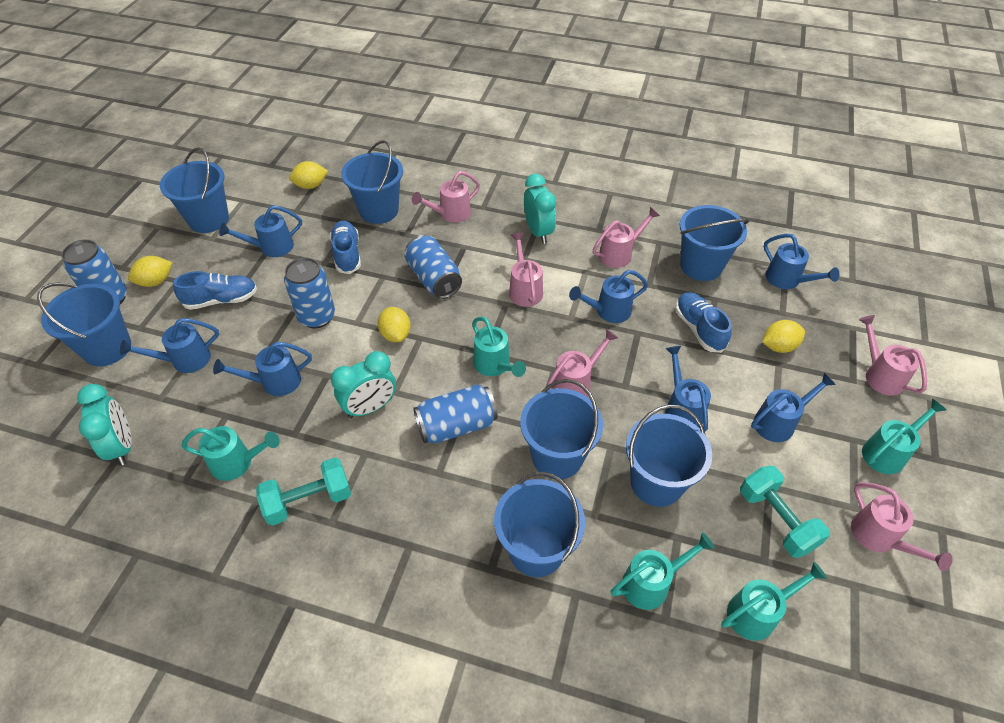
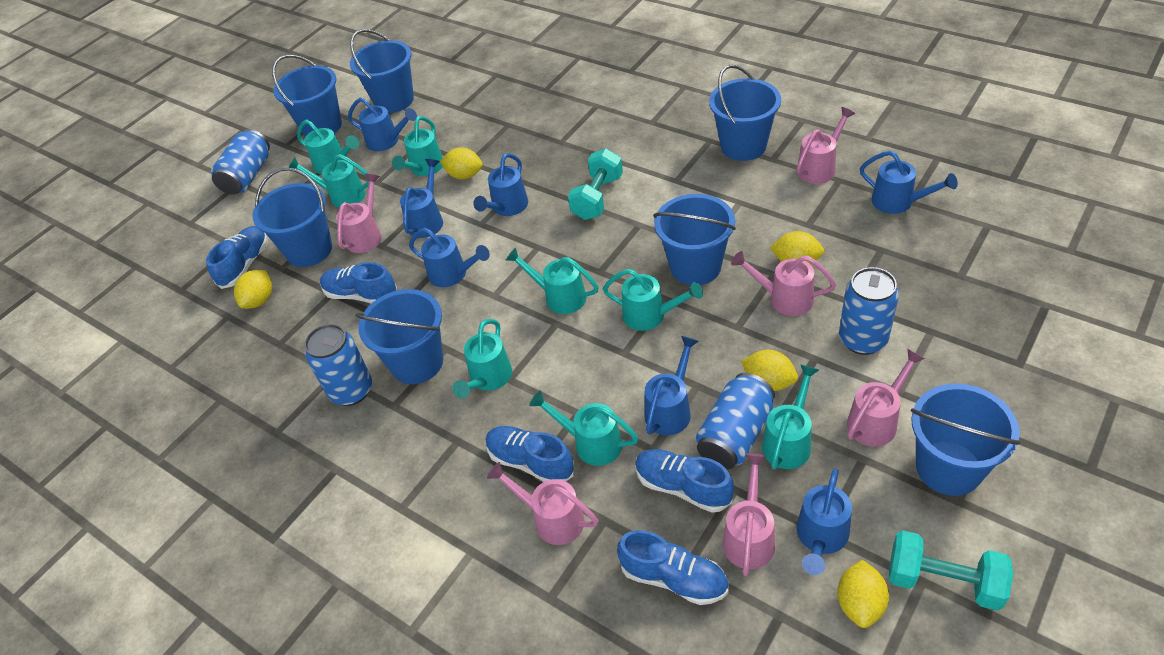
blue shoe: [173,271,257,310] [330,220,361,274] [675,292,732,353] = 3 -> [206,226,268,289] [320,262,397,304] [486,426,574,482] [617,530,729,605] [635,449,734,513] = 5
turquoise clock: [77,384,132,466] [331,351,396,418] [524,174,556,244] = 3 -> none = 0
turquoise watering can: [182,426,280,481] [472,317,526,377] [611,533,715,610] [721,562,827,641] [862,399,946,474] = 5 -> [288,154,369,208] [297,120,359,174] [392,116,443,176] [452,319,512,398] [506,247,599,314] [529,391,638,466] [603,269,703,331] [762,364,819,470] = 8
yellow lemon: [128,256,173,287] [289,161,328,189] [378,307,411,342] [762,320,805,353] = 4 -> [234,270,272,309] [440,147,483,179] [741,350,798,391] [770,231,824,265] [837,560,889,628] = 5

